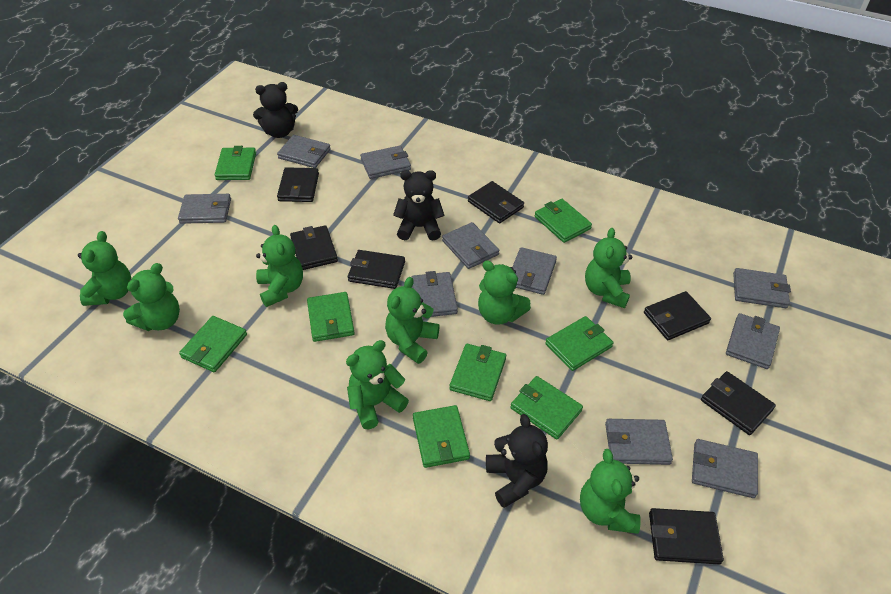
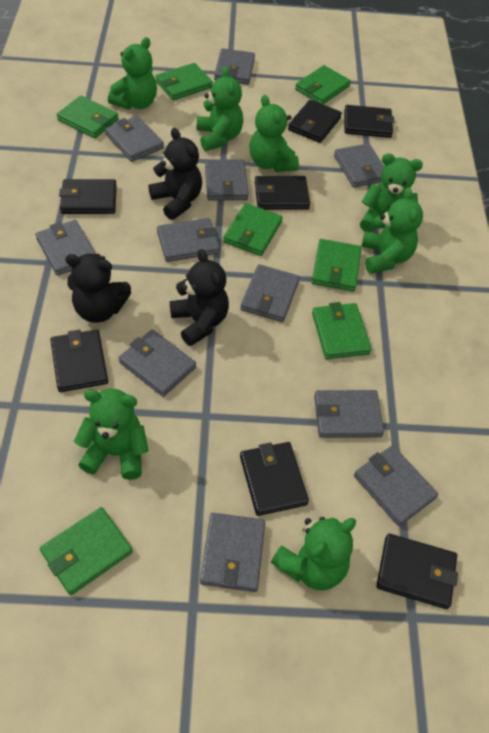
green teddy bear: [78,231,131,306] [123,263,180,331] [256,225,303,307] [346,340,409,430] [385,277,440,364] [478,260,531,325] [580,449,641,534] [585,228,632,308] = 8 -> [74,389,149,480] [108,37,157,110] [197,66,243,151] [250,95,299,172] [271,517,356,590] [360,153,423,232] [362,187,423,274] = 7
green wallet: [179,316,247,372] [215,146,256,180] [307,292,355,342] [413,405,470,468] [450,344,506,401] [510,376,583,440] [535,199,592,243] [545,316,613,371] = 8 -> [40,507,133,595] [57,95,119,138] [156,63,213,100] [223,203,283,256] [295,65,351,104] [311,239,362,291] [312,302,371,359] = 7
grey wallet: [178,194,231,224] [277,135,331,168] [360,146,411,179] [412,271,458,318] [442,222,499,269] [513,247,557,295] [605,419,673,465] [692,439,758,498] [726,313,780,369] [733,268,791,308] = 10 -> [35,220,96,276] [105,116,164,162] [119,329,196,397] [157,218,220,262] [200,513,265,592] [205,159,249,201] [214,48,255,85] [240,264,300,322] [314,390,384,438] [334,143,384,188] [354,445,438,526] = 11

